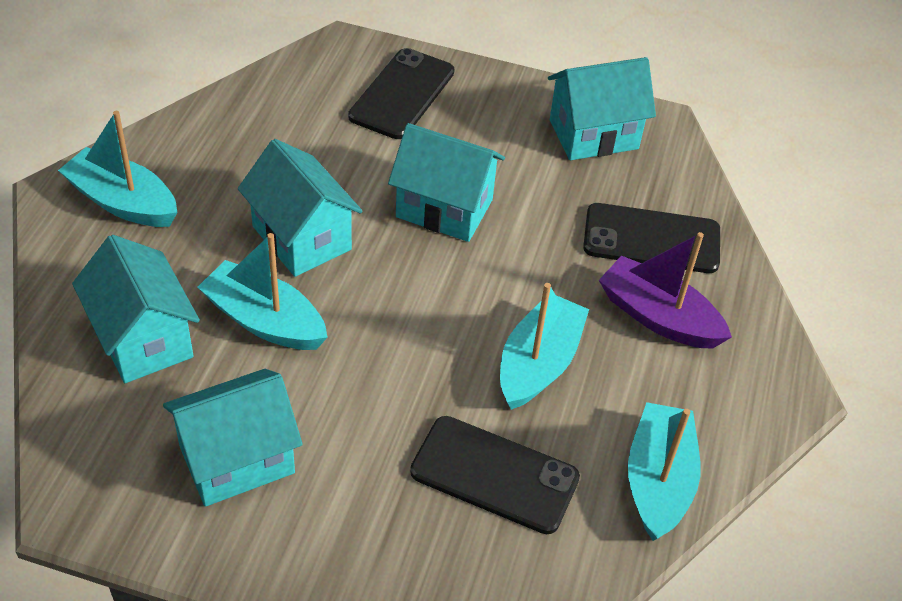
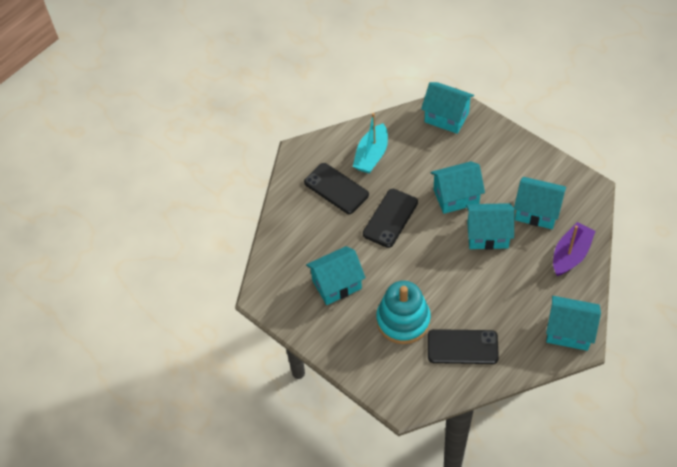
turquoise boat: [58,111,177,227] [197,233,328,350] [500,283,589,410] [628,402,700,541] = 4 -> [353,113,388,174] = 1
turquoise house: [72,235,200,383] [163,369,303,507] [238,139,363,277] [388,123,505,242] [548,57,656,160] = 5 -> [306,246,366,305] [421,82,474,134] [430,161,485,214] [466,203,514,250] [514,177,566,229] [546,296,601,351] = 6
turquoise stacking toy: none = 0 -> [376,281,431,344] = 1

